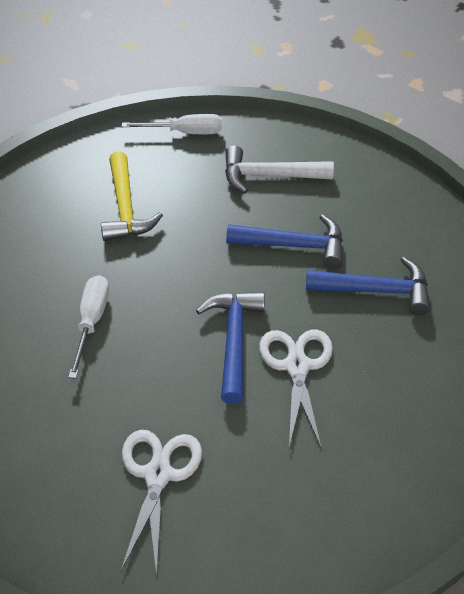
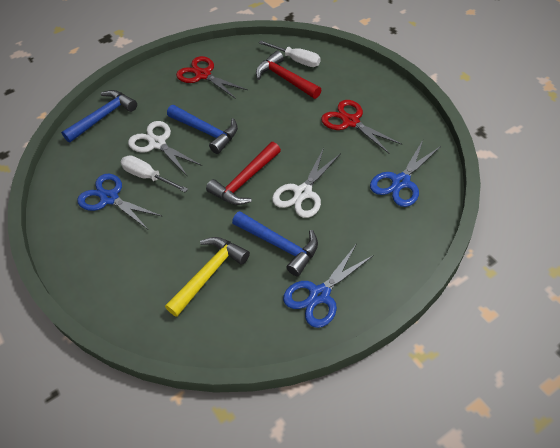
blue scissors: none = 0 -> [77,173,163,229] [283,245,374,328] [370,140,441,207] = 3
red hammer: none = 0 -> [206,142,281,205] [256,51,321,99] = 2
red scissors: none = 0 -> [176,56,248,99] [321,100,402,154] = 2
white hammer: [225,146,334,194] = 1 -> none = 0

